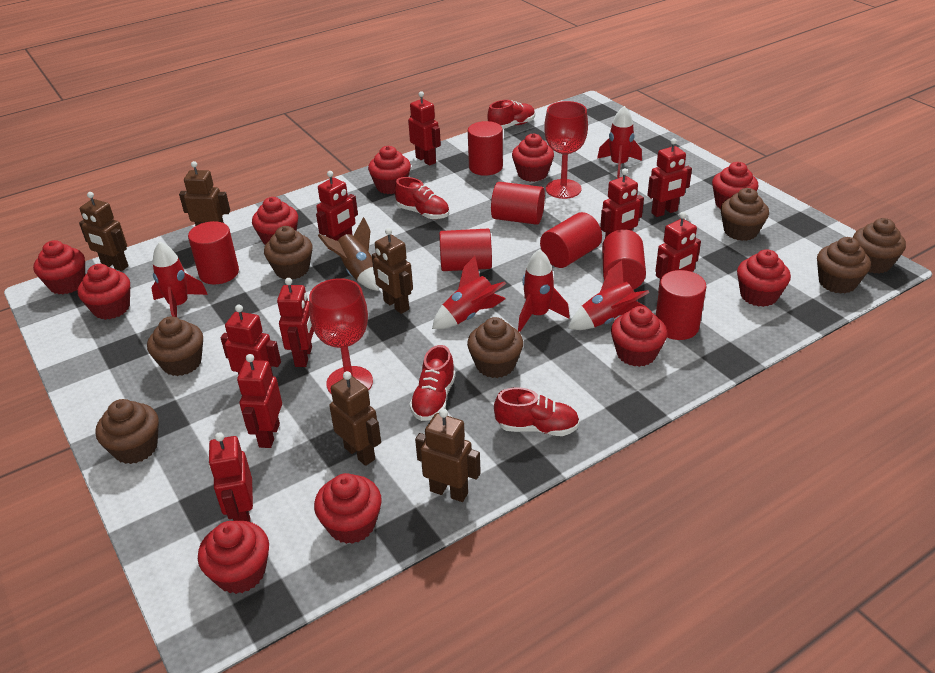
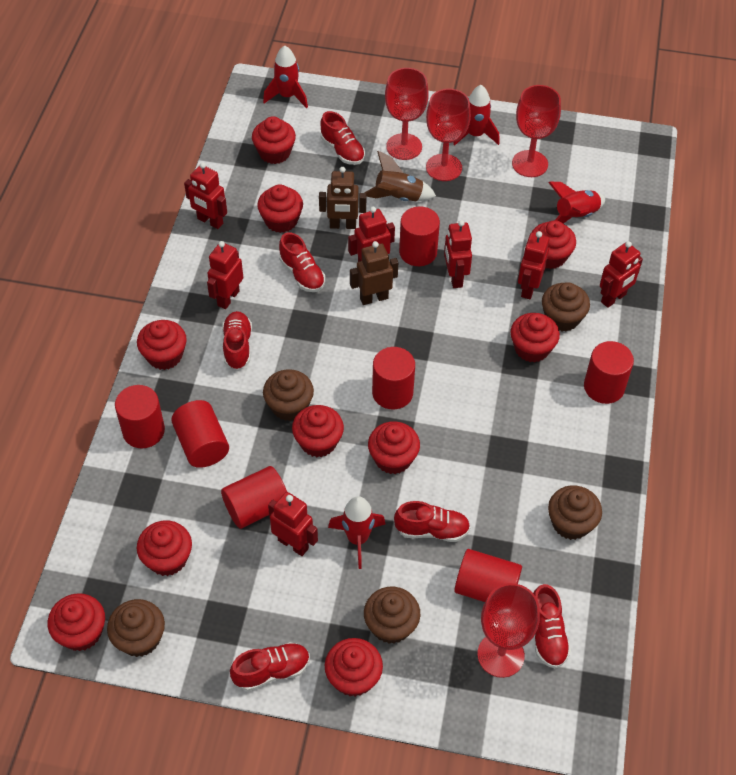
brown cupcake: [95,399,159,464] [147,316,203,376] [264,226,313,279] [467,317,523,378] [721,188,769,241] [817,237,871,294] [853,218,906,274] = 7 -> [107,599,165,657] [263,369,314,421] [364,587,420,644] [542,282,590,332] [548,485,602,540] = 5
brown robot: [79,192,129,271] [179,161,230,226] [329,371,381,466] [372,228,413,314] [415,409,481,502] = 5 -> [319,167,366,229] [350,241,398,305] = 2
red goblet: [309,278,373,394] [544,101,588,199] = 2 -> [385,68,429,160] [426,89,471,181] [477,583,540,678] [512,85,561,177] = 4
red robot: [208,432,253,522] [221,305,281,376] [237,354,282,448] [277,278,314,367] [316,171,358,251] [408,91,441,166] [600,169,644,238] [647,138,692,217] [655,212,701,293] = 9 -> [184,162,227,229] [207,241,243,309] [268,492,318,556] [348,207,395,262] [444,220,472,288] [518,231,549,299] [600,241,643,308] = 7
red rocket: [151,241,208,317] [432,256,506,329] [518,249,570,332] [568,260,650,330] [597,106,642,178] = 5 -> [263,46,308,108] [328,496,386,569] [453,85,500,146] [548,182,605,224] = 4
red shoe: [394,177,449,219] [410,345,456,421] [487,100,535,129] [494,387,580,436] = 4 -> [222,311,252,370] [230,642,310,691] [279,232,325,292] [320,111,365,165] [394,501,470,542] [533,584,571,669] = 6

